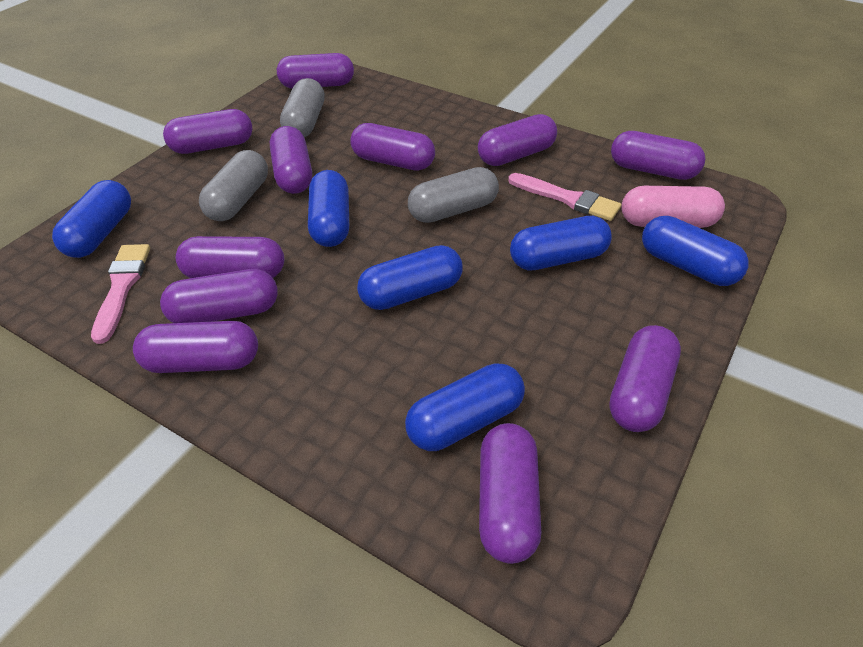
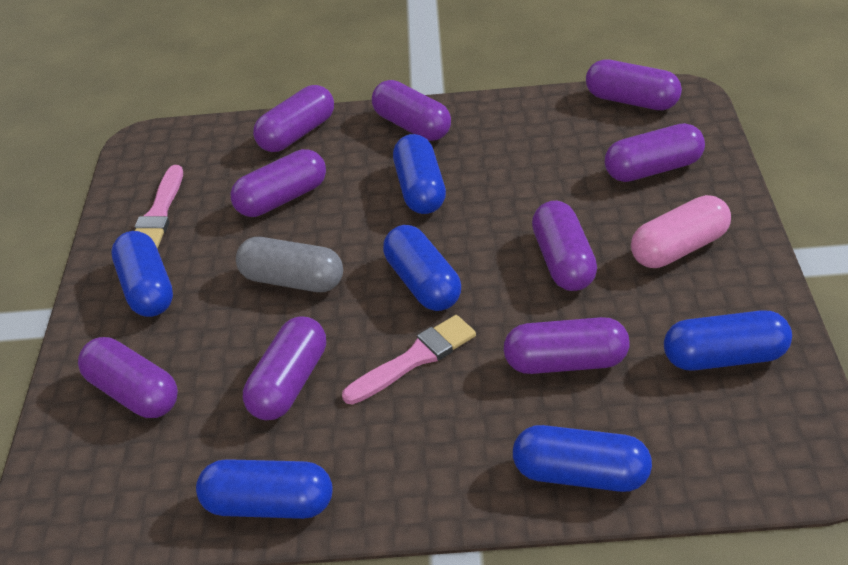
grey capsule: [199,150,268,221] [280,78,325,137] [408,167,499,223] = 3 -> [236,237,343,292] = 1
purple capsule: [133,321,258,373] [160,269,278,323] [163,109,253,154] [176,236,284,278] [270,126,312,194] [277,53,354,88] [351,123,435,171] [478,114,557,166] [479,423,541,564] [609,325,681,432] [611,131,706,180] = 11 -> [78,337,178,418] [230,149,326,217] [243,316,326,420] [253,85,334,152] [372,80,451,141] [503,317,630,374] [532,201,597,291] [586,59,682,110] [605,123,705,182] = 9

